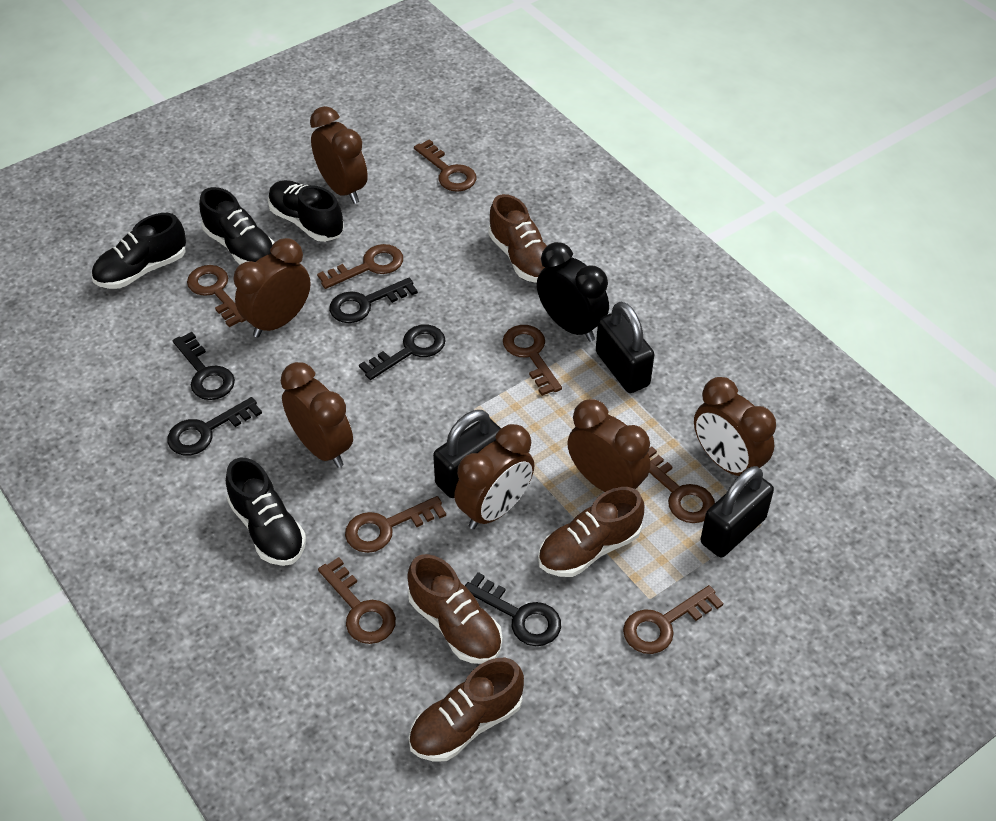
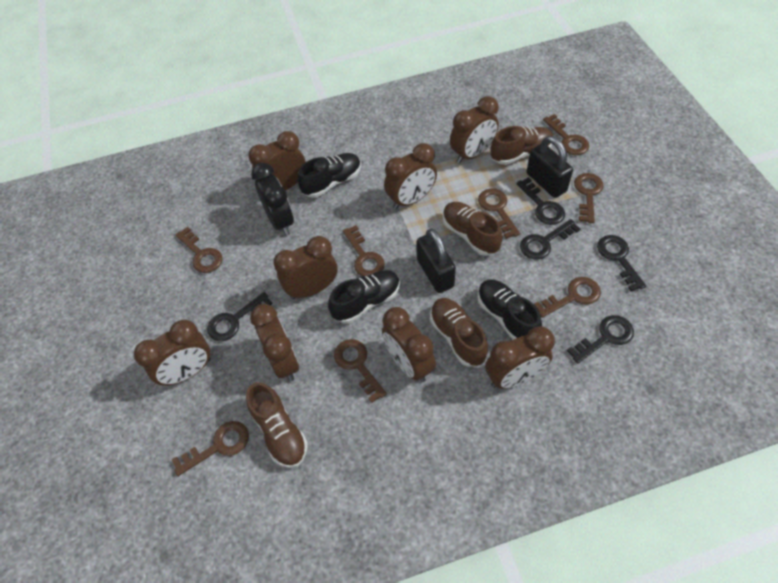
black padlock: [433,410,501,498] [596,301,655,393] [701,466,774,558] = 3 -> [417,228,456,293] [527,136,573,198] = 2
black shoe: [92,213,186,289] [199,187,275,265] [226,458,306,566] [268,180,344,242] = 4 -> [298,153,361,198] [328,270,400,323] [477,279,542,340] = 3
brown clock: [233,238,311,338] [281,362,353,468] [310,106,368,204] [454,424,534,529] [567,399,650,492] [694,377,776,476] = 6 -> [134,320,211,386] [248,131,305,190] [250,304,299,381] [273,236,338,299] [382,307,436,382] [384,143,437,209] [450,96,499,164] [485,326,555,389] = 8

